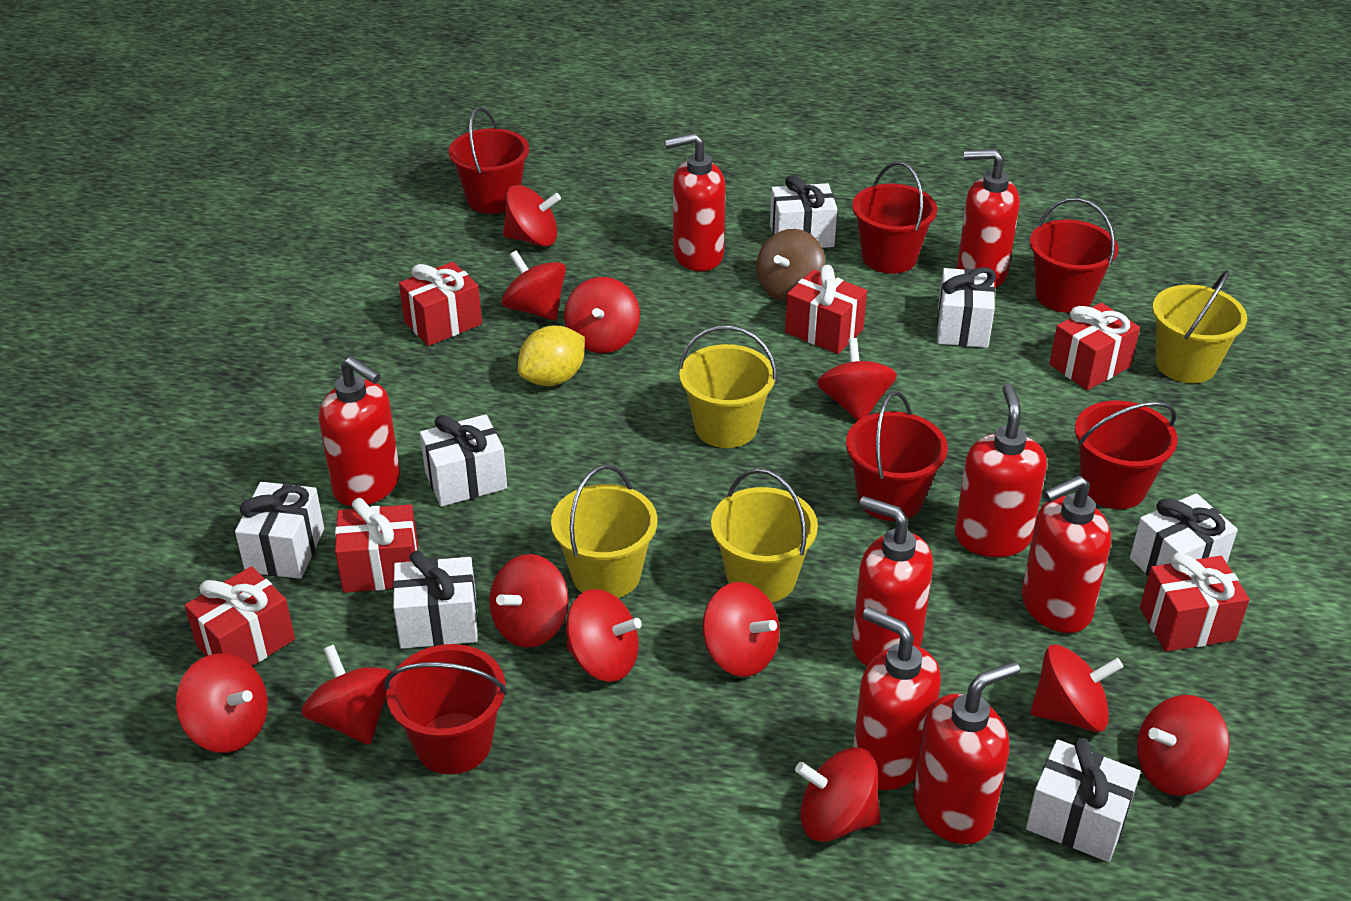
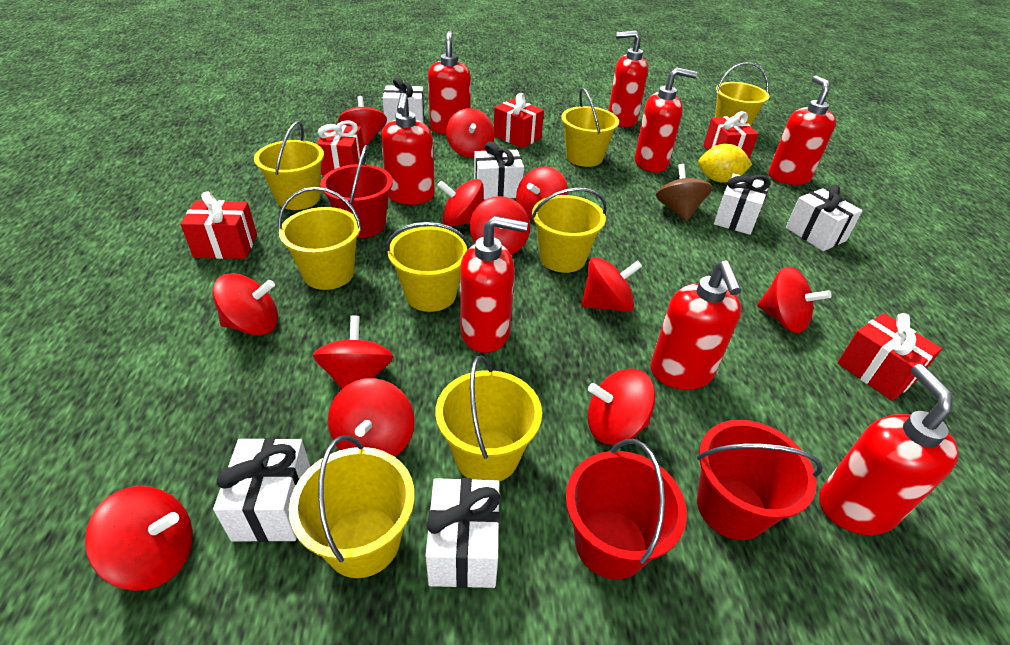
red bucket: [384,644,507,774] [449,107,529,214] [846,391,948,521] [852,161,937,274] [1030,198,1118,313] [1075,401,1178,509] = 6 -> [320,145,393,238] [566,439,687,579] [697,420,823,540] = 3
red gift: [185,566,295,666] [335,498,418,593] [399,262,482,346] [785,265,867,354] [1050,303,1140,390] [1140,552,1250,652] = 6 -> [180,191,257,259] [316,120,363,175] [494,93,544,148] [703,111,758,159] [837,313,942,401] = 5
white gift: [235,482,324,579] [393,550,478,649] [420,414,507,507] [770,175,837,248] [937,267,996,348] [1026,738,1141,862] [1130,493,1238,576] = 7 -> [213,438,310,542] [383,77,424,124] [426,478,500,588] [474,142,524,200] [714,173,771,235] [786,185,863,251] = 6
yellow bucket: [551,465,657,598] [678,325,777,448] [711,468,818,603] [1152,270,1247,383] = 4 -> [254,121,324,210] [278,187,362,290] [289,435,415,578] [386,222,470,312] [435,355,542,482] [531,188,607,273] [561,88,619,167] [715,62,769,126] = 8

